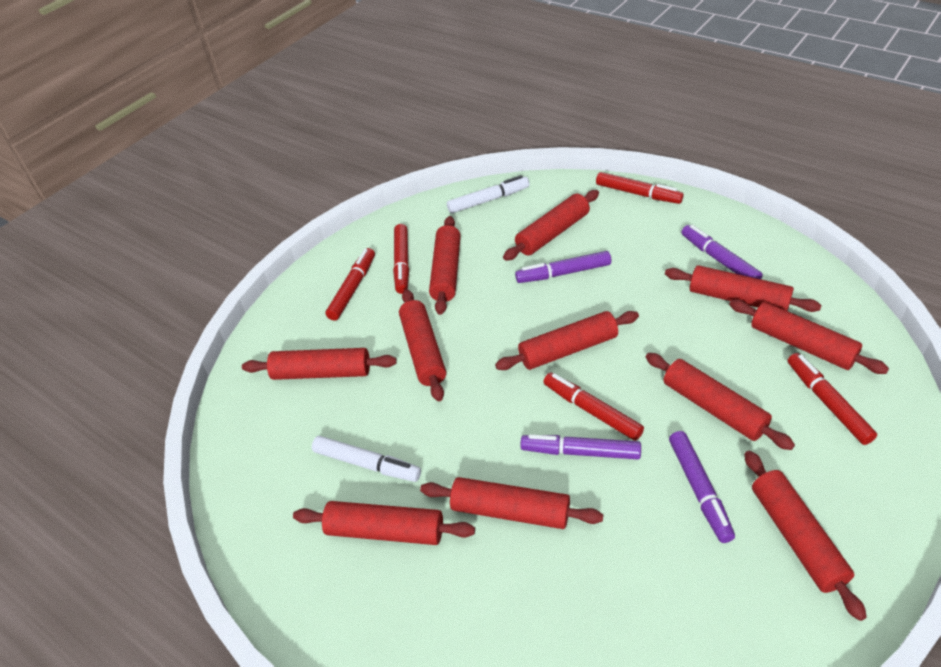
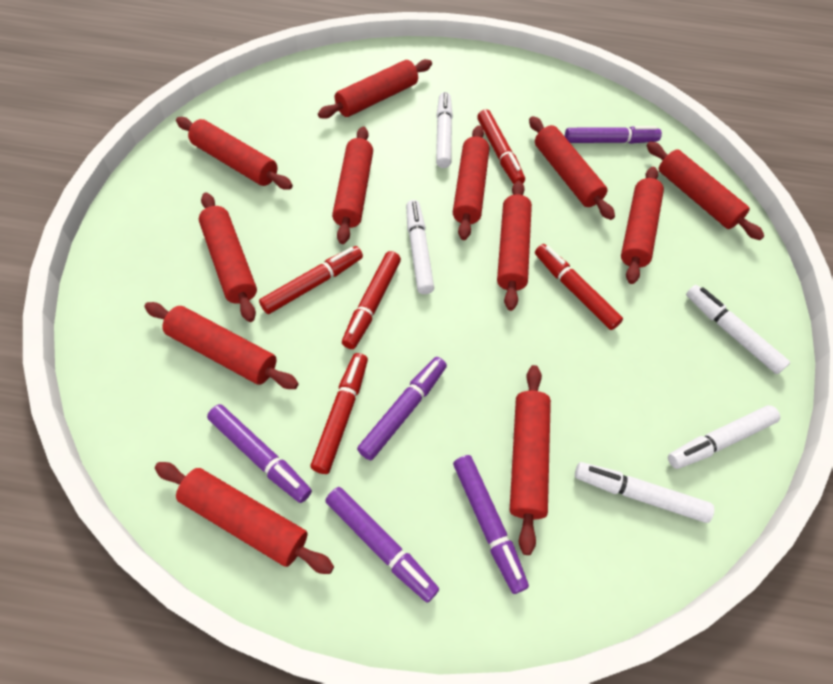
purple marker: [515,251,611,283] [521,434,641,459] [669,431,735,543] [682,225,763,279] = 4 -> [207,404,312,503] [325,487,439,603] [357,357,447,460] [453,455,529,594] [565,126,662,144] = 5
red rolling pin: [242,348,397,380] [293,501,475,545] [399,289,446,401] [420,477,603,529] [429,216,461,315] [495,311,639,370] [503,190,599,261] [646,353,795,450] [665,265,822,312] [729,300,889,374] [744,451,867,621] = 11 -> [144,302,299,389] [155,462,334,574] [176,117,293,190] [199,193,257,322] [318,59,432,119] [332,126,373,244] [453,125,489,240] [497,181,532,311] [510,365,551,555] [529,116,615,220] [621,167,664,284] [647,141,764,240] = 12
white marker: [312,436,421,482] [447,175,530,213] = 2 -> [406,200,434,294] [436,92,453,168] [575,462,714,523] [668,405,780,469] [686,285,790,374] = 5

